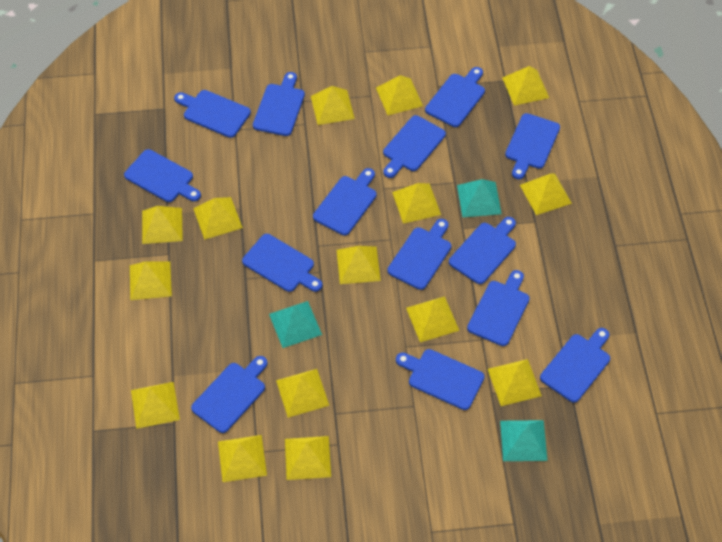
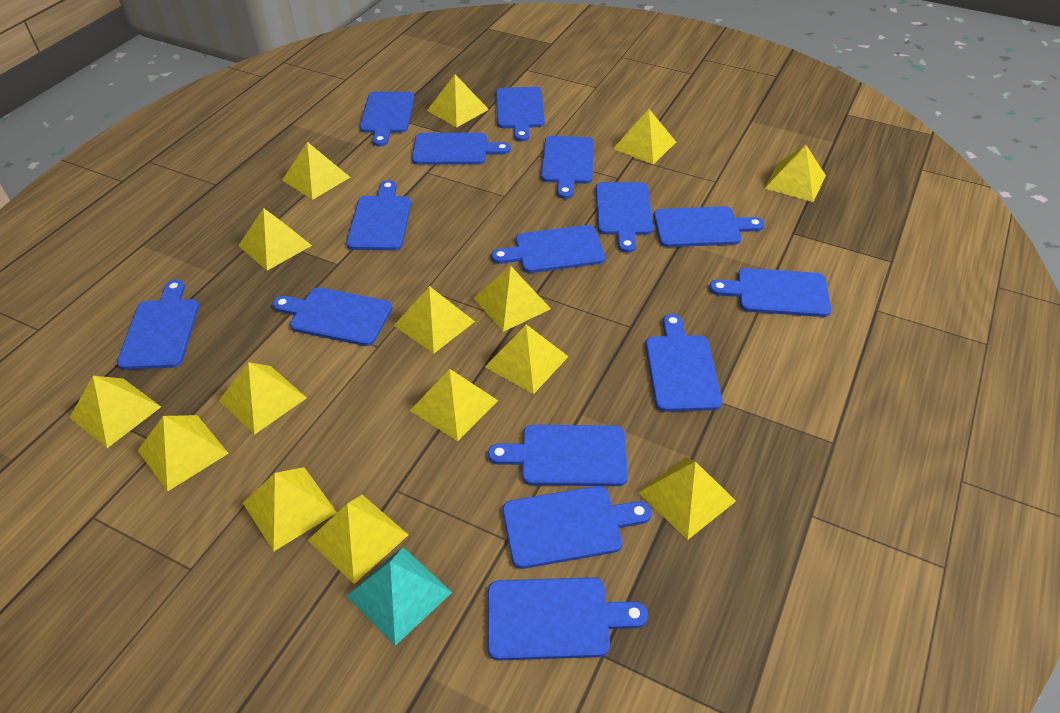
blue cutting board: [124,149,201,202] [174,90,251,138] [191,356,268,433] [242,234,322,292] [253,72,305,136] [313,168,377,235] [383,115,446,178] [387,219,451,290] [396,349,485,410] [425,67,485,127] [449,217,516,284] [467,270,530,346] [505,113,560,179] [540,328,610,403] = 14 -> [117,280,199,370] [272,287,392,346] [346,180,411,250] [360,92,414,146] [412,133,511,165] [488,425,628,486] [488,577,648,660] [491,225,605,273] [496,87,545,141] [502,486,652,569] [541,136,594,199] [596,182,653,253] [645,314,722,412] [654,206,764,247] [709,268,831,317] = 15
turquoise pyramid: [269,301,322,348] [457,179,502,218] [500,420,548,461] = 3 -> [347,547,452,646] = 1

